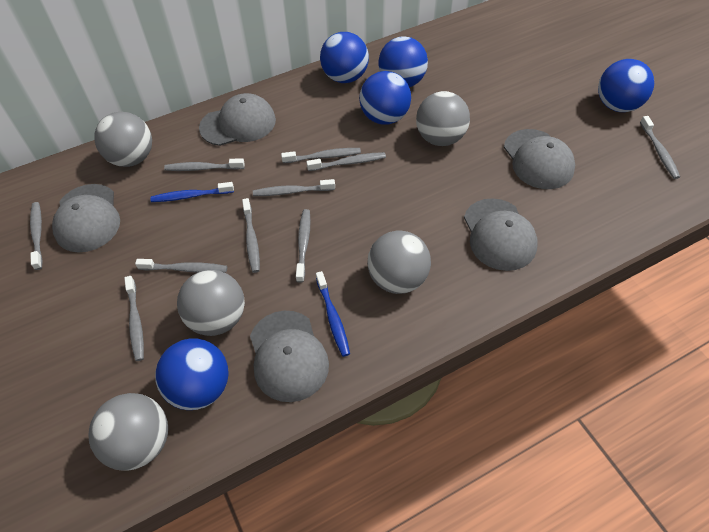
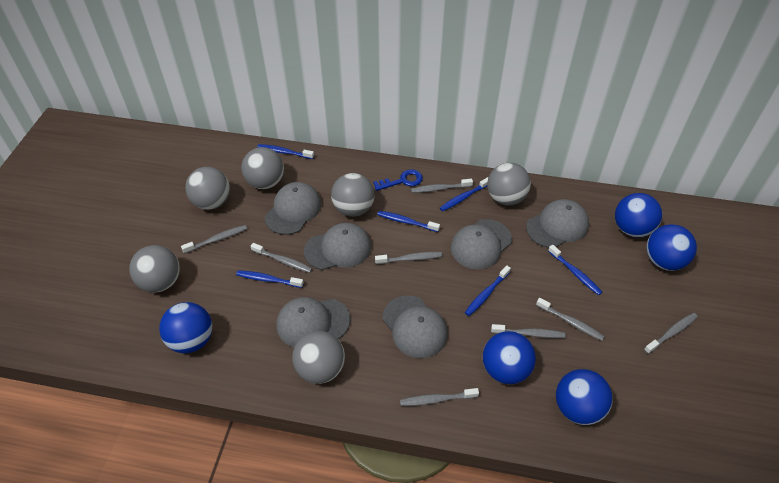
blue key: none = 0 -> [373,169,423,191] = 1
blue toothbrush: [150,182,234,202] [316,271,350,357] = 2 -> [236,270,304,288] [257,144,314,159] [377,211,440,232] [440,177,488,211] [465,265,511,316] [548,245,602,295] = 6
grey ball: [89,393,168,471] [94,112,152,167] [177,270,245,336] [367,230,431,294] [416,91,470,146] = 5 -> [129,245,180,292] [185,167,230,210] [241,147,284,189] [292,331,345,384] [331,173,375,217] [487,163,531,206] = 6
grey cap: [52,184,120,253] [199,93,276,146] [250,311,329,402] [464,198,538,271] [504,129,575,189] = 5 -> [265,182,322,235] [277,297,350,347] [304,223,372,270] [383,295,448,358] [451,219,512,269] [526,199,589,248] = 6
grey toothbrush: [30,202,43,270] [124,276,144,361] [135,259,227,273] [164,158,245,171] [242,198,260,273] [253,179,335,196] [281,148,361,163] [296,209,311,283] [306,152,386,171] [640,116,680,179] = 10 -> [181,225,247,254] [251,243,312,273] [375,252,442,264] [400,388,479,406] [411,179,473,193] [491,324,566,338] [536,298,605,341] [644,313,698,354] = 8

